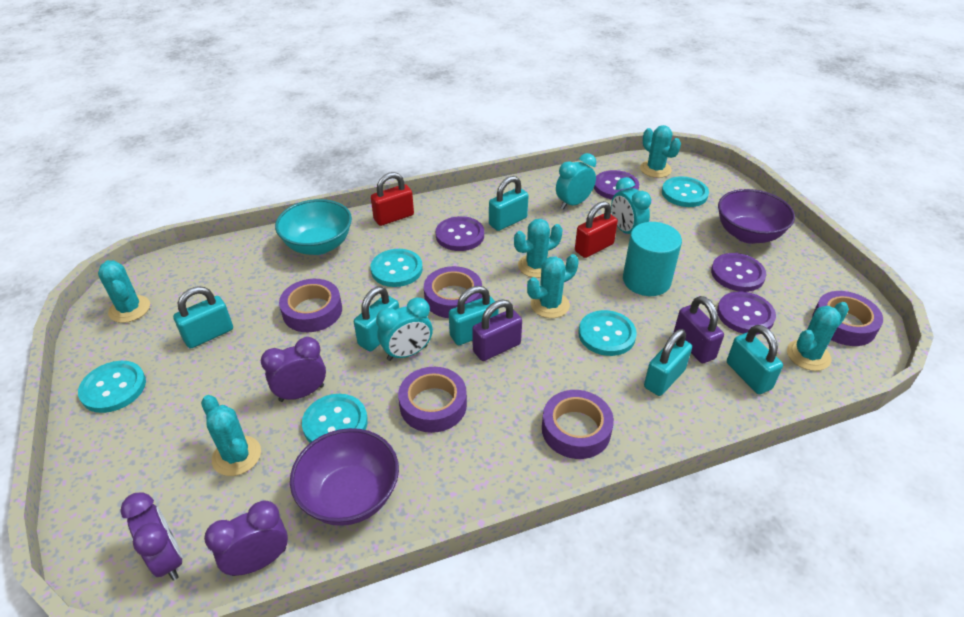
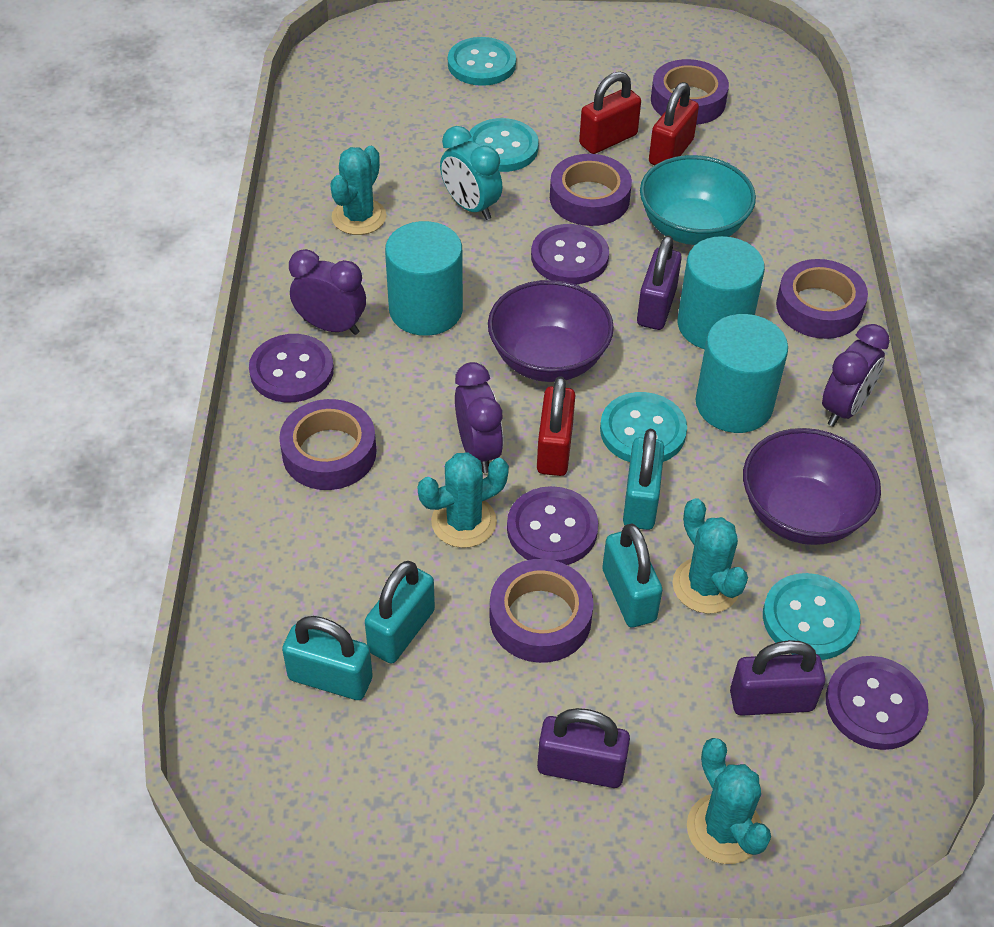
purple padlock: [472,300,522,361] [674,296,724,363] = 2 -> [537,708,630,788] [637,235,682,330] [730,640,826,716] = 3
red padlock: [371,172,414,226] [575,201,618,258] = 2 -> [537,376,575,476] [579,72,641,154] [649,82,699,165] = 3
turquoise button: [78,361,146,413] [302,394,368,443] [371,249,423,287] [578,310,637,356] [662,176,709,207] = 5 -> [448,37,516,86] [468,118,539,172] [600,392,687,462] [763,573,860,660] = 4
turquoise cactus: [98,260,150,323] [201,395,261,476] [514,219,562,278] [527,254,579,318] [640,125,681,178] [787,302,849,371] = 6 -> [330,146,386,235] [418,452,509,548] [673,498,748,614] [687,738,771,864] = 4
turquoise clock: [376,297,433,361] [556,153,596,210] [611,177,651,234] = 3 -> [440,126,502,220] = 1
turquoise cylinder: [623,222,682,296] = 1 -> [385,221,463,336] [677,236,765,349] [696,314,788,433] = 3
turquoise padlock: [173,286,233,349] [354,286,399,351] [449,286,498,345] [489,176,529,231] [644,329,692,396] [727,325,783,394] = 6 -> [282,616,373,700] [365,561,435,664] [602,524,662,627] [623,429,664,530] = 4

